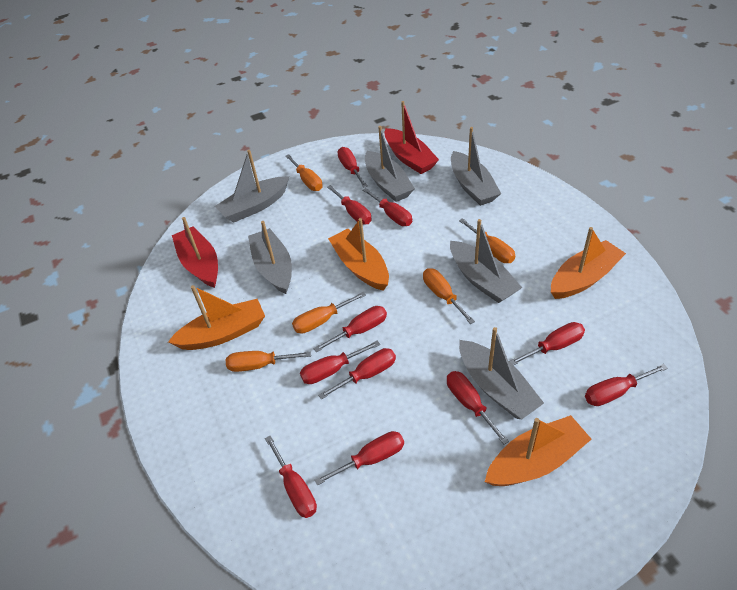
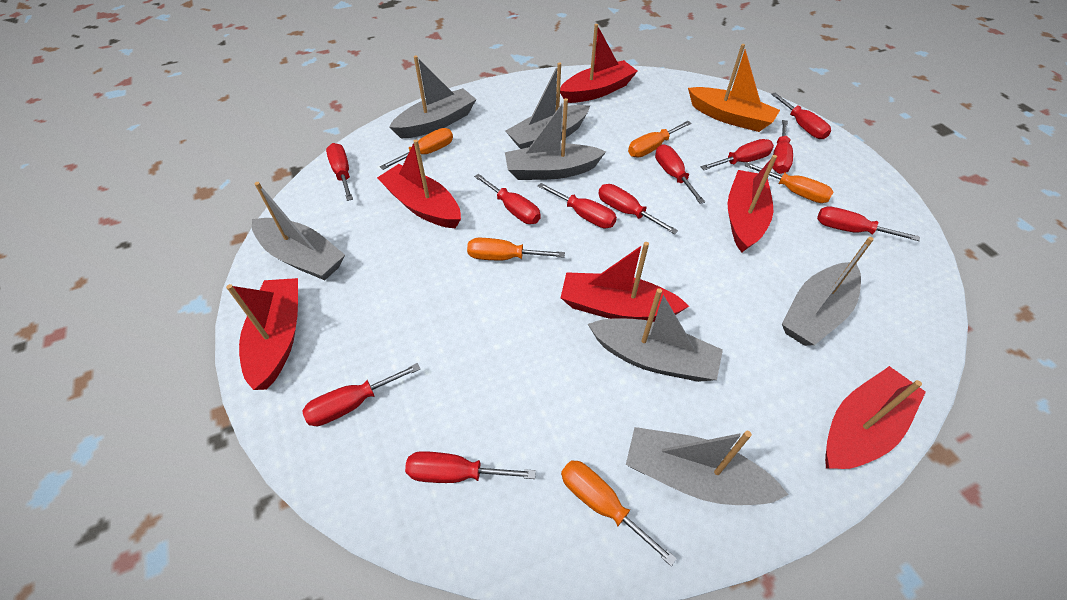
grey boat: [215,150,289,223] [248,221,292,294] [365,126,415,202] [450,219,522,303] [451,127,501,206] [459,327,544,419] = 6 -> [252,182,345,280] [389,55,477,138] [505,98,606,180] [506,62,590,149] [588,288,723,382] [626,427,789,505] [782,237,874,346] = 7
orange boat: [168,285,265,350] [328,218,389,291] [485,415,592,486] [551,227,626,299] = 4 -> [688,44,780,132] = 1
red boat: [172,217,218,288] [384,101,439,174] = 2 -> [226,278,298,390] [377,140,461,228] [560,24,638,103] [561,242,689,322] [728,155,777,253] [825,366,926,469] = 6

